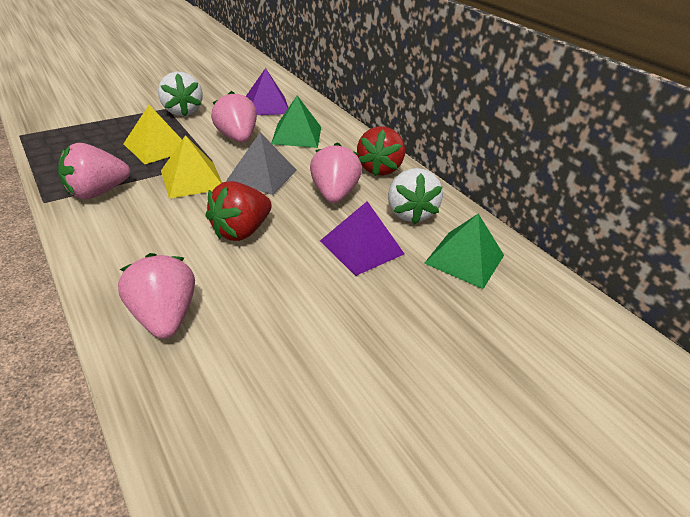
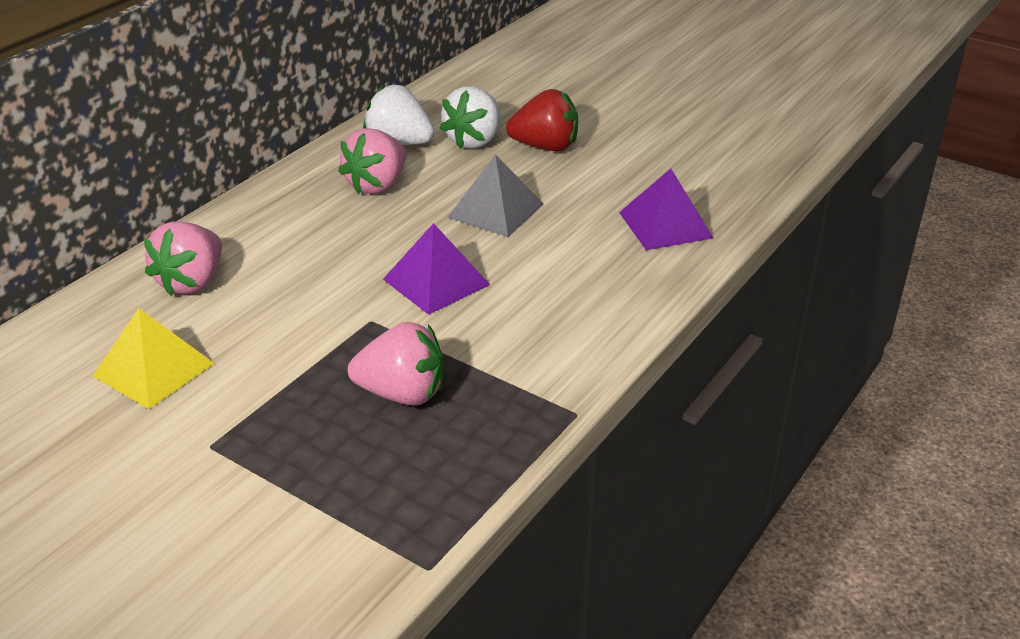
green pyramid: [271,96,321,148] [424,213,504,289] = 2 -> none = 0
pink strawberry: [58,143,130,199] [118,253,195,339] [211,91,257,143] [310,142,362,203] = 4 -> [144,221,222,296] [338,128,406,194] [348,322,444,406] = 3
red strawberry: [206,181,272,241] [357,126,405,176] = 2 -> [506,89,578,151] = 1
yellow pyramid: [124,105,182,164] [161,135,222,199] = 2 -> [92,308,215,409] = 1

